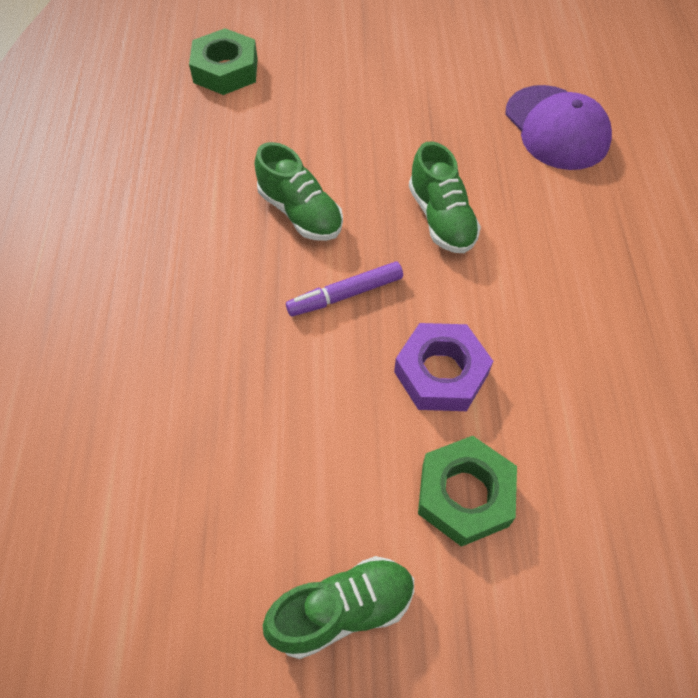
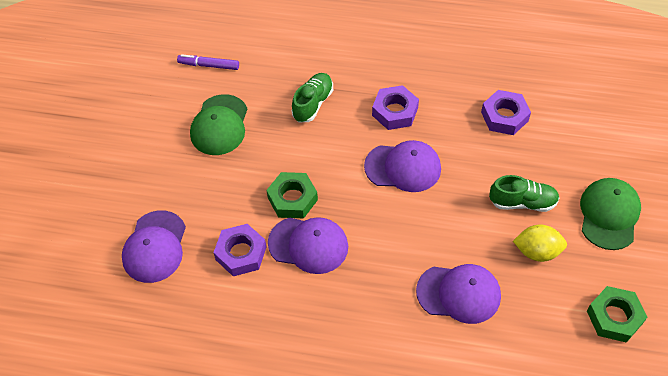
green cap: none = 0 -> [190,94,247,155] [580,178,641,250] = 2
green shoe: [255,142,343,241] [263,556,414,659] [409,141,481,253] = 3 -> [292,73,333,122] [489,175,559,212] = 2
purple cap: [505,85,612,170] = 1 -> [122,210,186,283] [268,217,348,274] [364,140,441,192] [416,264,501,324] = 4
purple nut: [394,323,493,411] = 1 -> [213,224,266,276] [372,85,419,130] [481,90,531,135] = 3
yellow lemon: none = 0 -> [513,225,567,262] = 1

